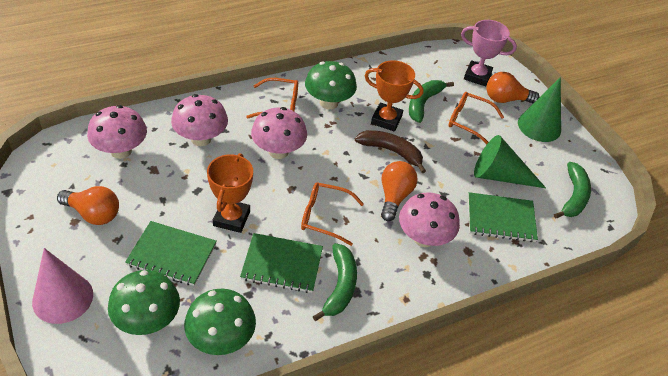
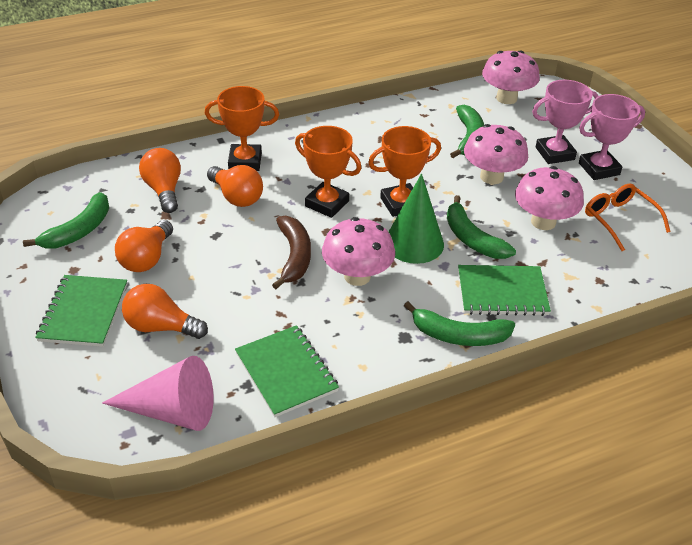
green banana: [313,243,357,321] [409,80,454,123] [554,162,591,218] = 3 -> [23,192,109,248] [404,301,515,346] [447,195,516,259] [450,105,484,158] = 4
green cone: [474,135,546,188] [518,77,561,142] = 2 -> [389,174,444,264] = 1
green mushroom: [108,270,180,335] [184,289,256,355] [305,61,357,109] = 3 -> none = 0
orange glasses: [246,78,298,118] [301,182,364,246] [448,92,504,144] = 3 -> [585,183,671,251] = 1
orange light bulb: [57,186,119,225] [381,161,417,221] [486,72,539,103] = 3 -> [115,220,173,272] [122,284,208,339] [139,148,181,213] [207,165,263,207] = 4
orange trophy: [207,153,253,233] [364,60,423,131] = 2 -> [205,86,279,171] [295,126,361,218] [368,126,441,217] = 3
pink trophy: [461,20,517,86] = 1 -> [532,80,598,164] [579,94,645,180] = 2

